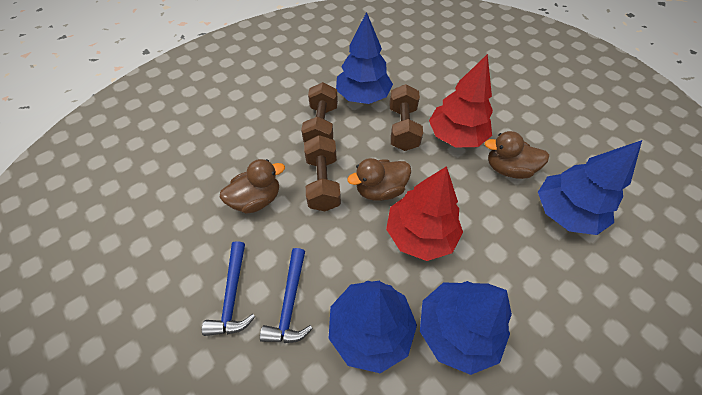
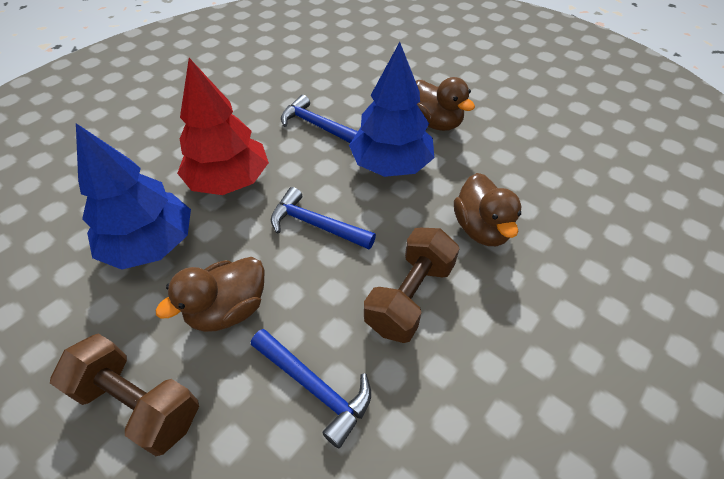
blue hammer: [202,241,255,336] [260,248,313,343] = 2 -> [251,329,371,449] [271,187,376,249] [281,95,358,143] = 3
blue tree: [329,281,417,373] [336,12,393,104] [420,281,512,375] [538,140,642,235] = 4 -> [76,123,191,270] [349,42,434,177] = 2
brown dumbbell: [301,82,338,143] [304,135,341,211] [390,84,423,151] = 3 -> [50,333,199,456] [364,228,460,343] = 2
red tree: [386,166,463,261] [429,54,493,148] = 2 -> [177,58,269,195] = 1

